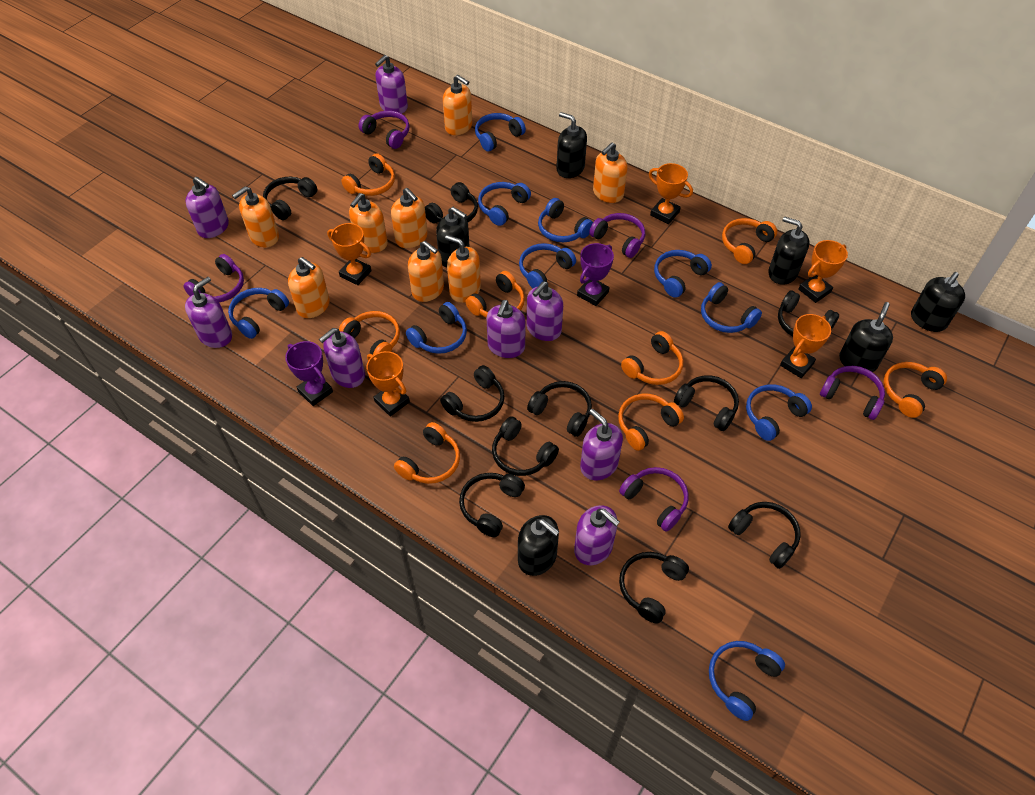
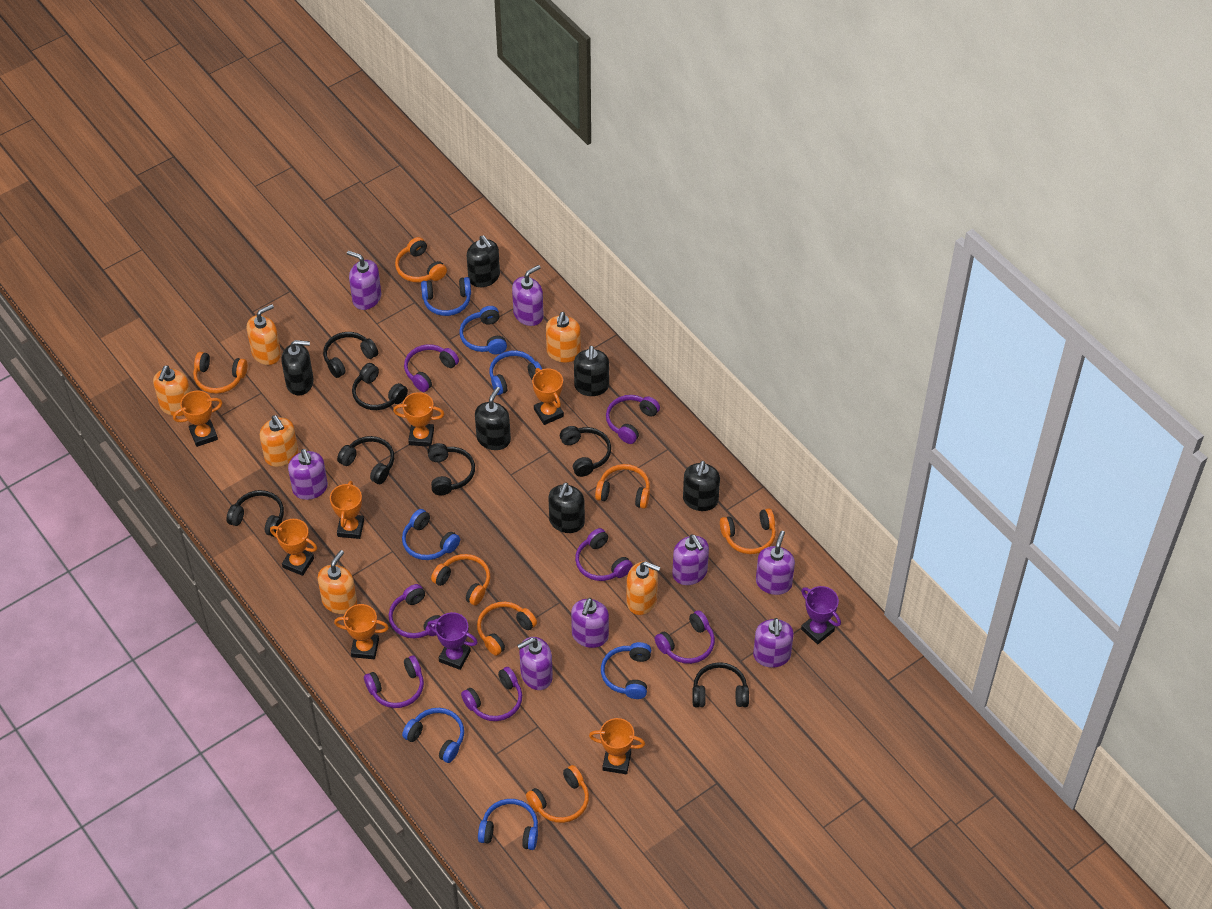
black headphones: [263,177,318,220] [425,182,478,223] [440,365,505,422] [459,473,525,537] [492,416,559,476] [527,381,592,437] [619,552,689,624] [674,375,739,431] [728,502,801,569] [778,290,839,337] = 10 -> [226,490,284,537] [323,332,378,378] [337,436,394,484] [352,363,408,410] [428,443,475,495] [560,426,611,477] [692,662,749,707] = 7
blue headphones: [228,288,289,339] [406,302,467,354] [475,113,526,152] [478,182,531,226] [519,243,576,288] [538,198,593,242] [654,250,712,298] [701,282,762,333] [709,641,785,721] [746,384,812,441] = 10 -> [402,509,460,560] [402,708,464,763] [421,277,471,316] [459,306,507,355] [478,799,538,850] [489,351,542,395] [601,642,651,699] = 7
orange headphones: [339,311,400,355] [341,153,395,196] [394,422,460,484] [466,271,525,318] [618,394,684,451] [621,331,683,385] [722,218,777,264] [883,362,947,418] = 8 -> [193,352,247,394] [395,237,447,282] [431,554,490,605] [477,602,537,656] [526,765,589,823] [595,464,650,509] [720,508,776,554] = 7
orange soap dispenser: [232,186,279,247] [288,257,330,318] [349,193,388,253] [391,188,428,248] [408,241,444,302] [443,75,472,135] [445,235,481,303] [593,142,628,203] = 8 -> [153,365,191,416] [247,304,281,365] [260,415,298,467] [318,550,357,614] [546,312,581,363] [626,561,660,615] = 6
orange trophy: [327,223,371,285] [366,351,410,417] [649,163,693,224] [780,314,831,378] [798,240,848,303] = 5 -> [173,391,223,447] [270,519,317,576] [330,481,364,539] [334,604,389,659] [393,392,444,447] [532,368,564,425] [589,718,645,774] = 7
purple headphones: [183,254,244,302] [359,111,409,149] [589,213,645,258] [619,467,689,532] [820,366,885,420] = 5 -> [364,655,424,708] [389,584,441,638] [404,344,459,392] [461,667,522,721] [575,528,633,581] [606,395,660,444] [655,610,715,664] = 7

